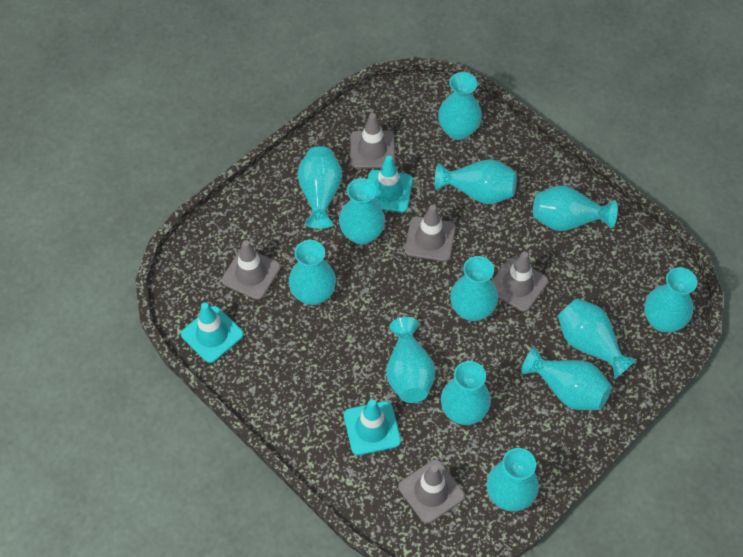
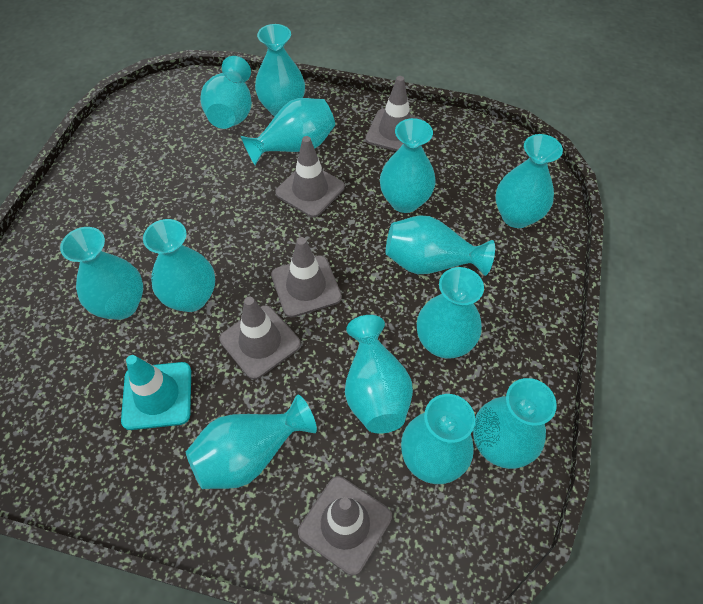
turquoise traffic cone: [181,303,244,363] [344,399,401,455] [368,155,413,213] = 3 -> [121,355,191,430] = 1

